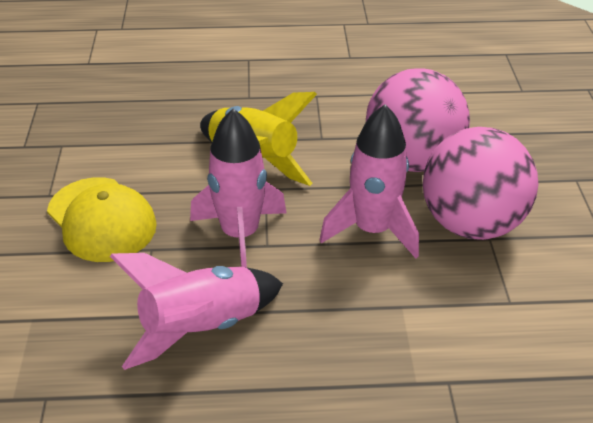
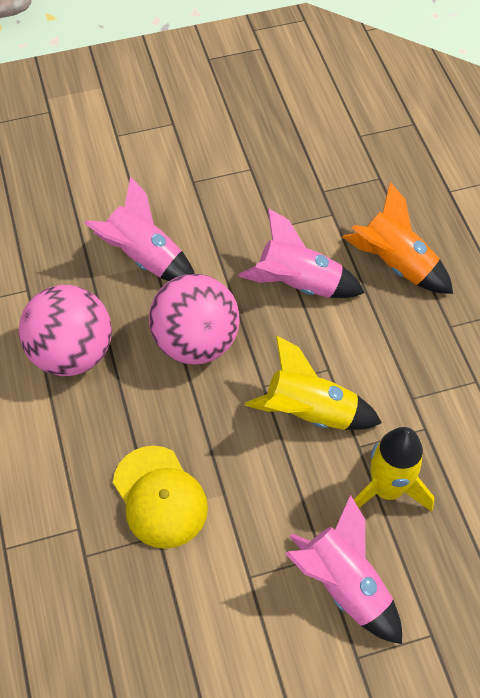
orange rocket: none = 0 -> [343,182,453,294] = 1
yellow rocket: [200,92,317,186] = 1 -> [244,336,382,430] [354,427,435,512] = 2

